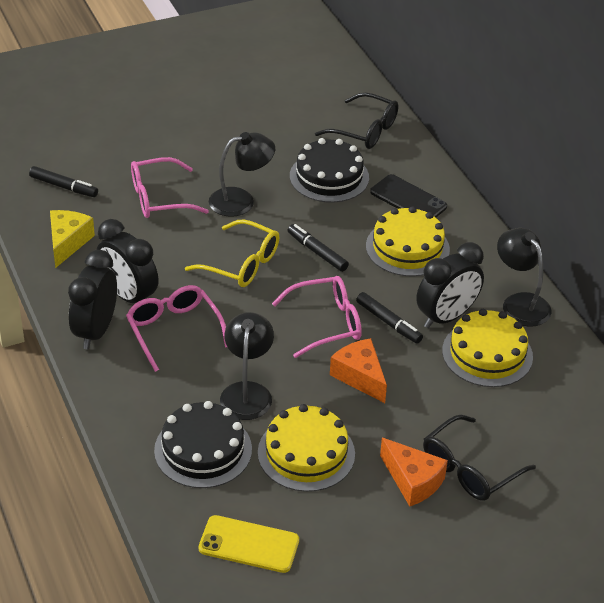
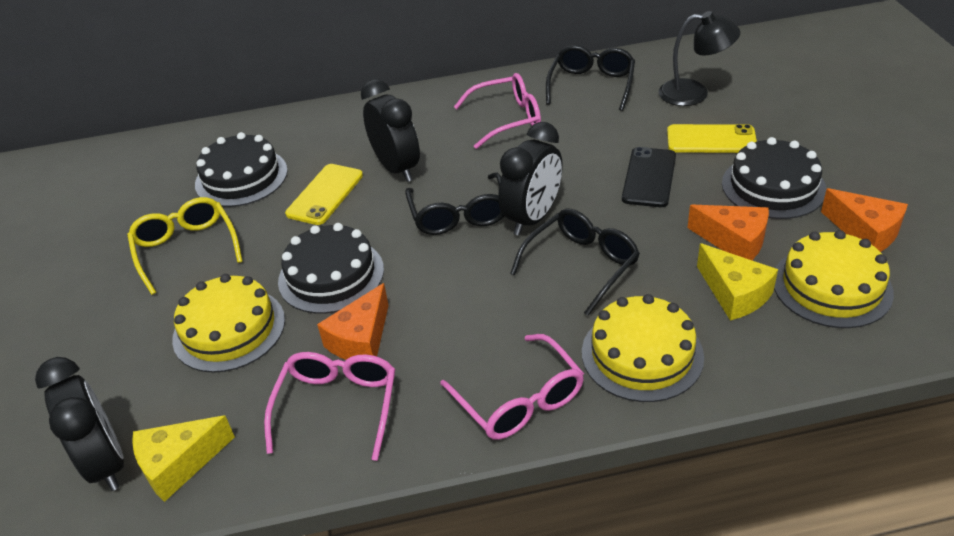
black cake: [154,401,252,488] [290,138,369,203] = 2 -> [195,132,288,207] [278,223,384,314] [722,137,827,219] = 3
black glasses: [315,92,398,149] [423,415,536,501] = 2 -> [405,173,504,235] [510,208,640,316] [546,45,635,111] = 3
black lamp: [209,132,275,217] [220,312,274,420] [497,228,551,327] = 3 -> [658,11,740,106] = 1
black marker: [29,166,98,197] [287,224,349,272] [356,292,423,344] = 3 -> none = 0
orange cheese: [330,338,387,403] [380,438,448,506] = 2 -> [317,283,389,360] [687,205,769,260] [821,188,908,252] = 3
yellow cheese: [50,210,95,268] = 1 -> [132,415,235,502] [697,243,778,321] = 2
yellow phone: [198,515,299,573] = 1 -> [285,164,363,225] [667,124,757,153] = 2

